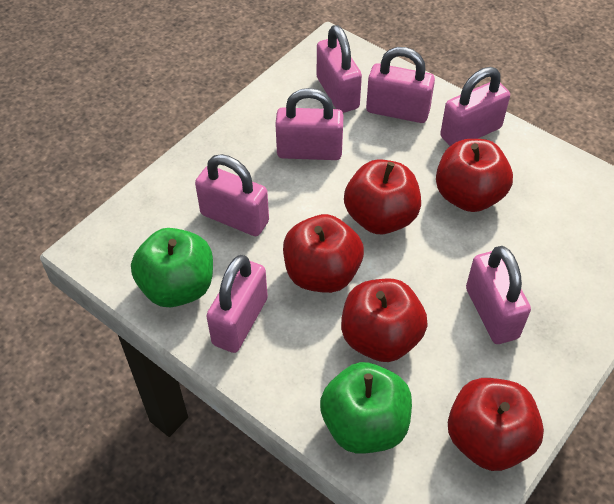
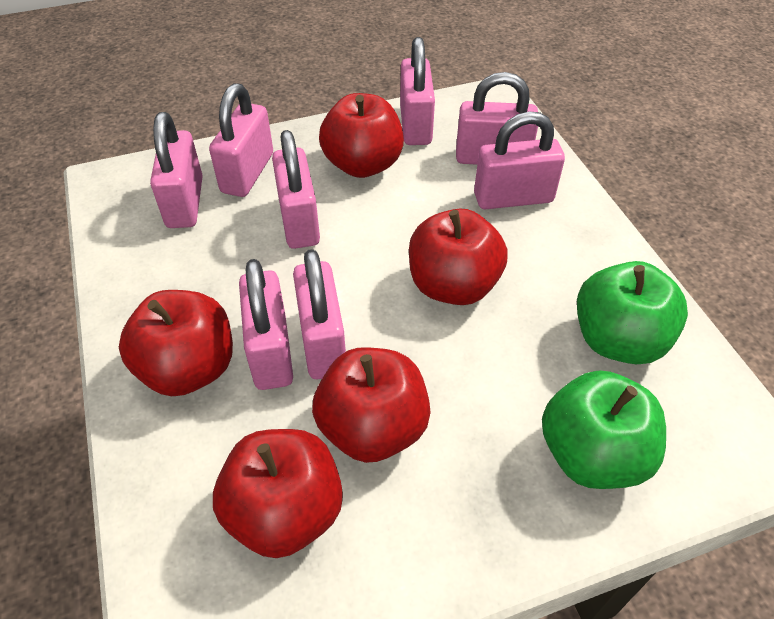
pink padlock: [195,154,269,236] [206,255,268,353] [275,88,344,160] [317,25,362,113] [366,47,435,123] [440,67,510,146] [466,246,531,344] = 7 -> [150,112,203,228] [209,83,273,197] [239,259,293,390] [272,130,320,249] [293,249,346,380] [400,37,435,145] [456,72,538,165] [474,112,565,209] = 8

